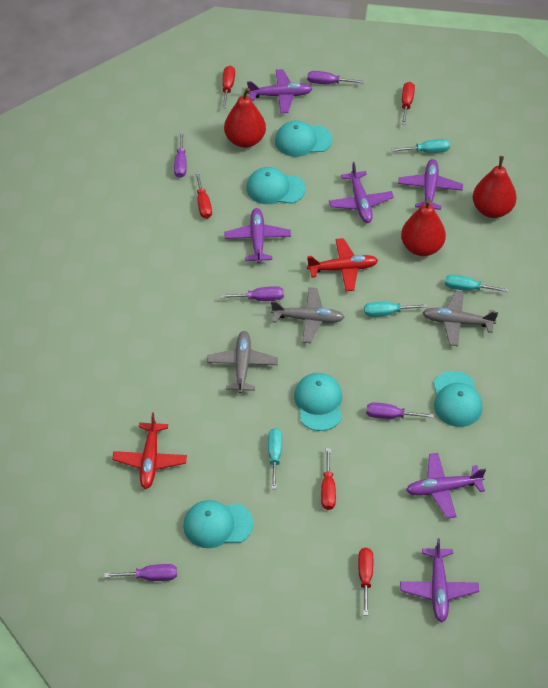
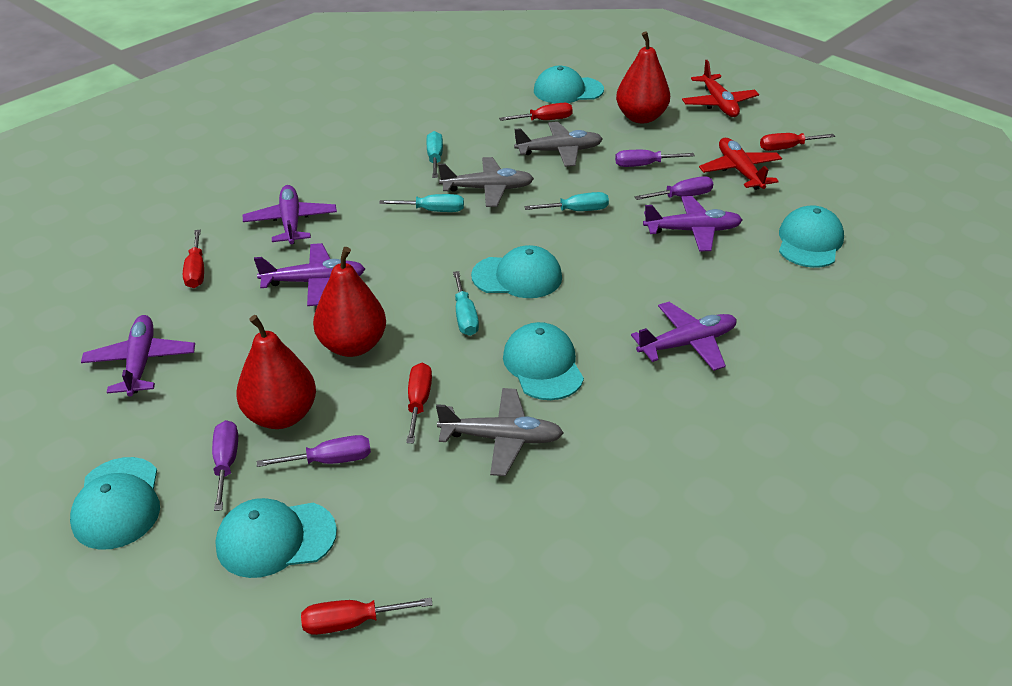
purple plane: [224,208,291,264] [247,69,312,113] [329,162,394,223] [398,159,463,210] [400,538,479,623] [406,453,486,519] = 6 -> [81,315,195,397] [243,185,337,244] [254,243,365,306] [631,302,737,371] [643,196,742,252] = 5
purple screwdriver: [104,564,177,581] [174,132,187,178] [220,286,284,301] [307,71,364,84] [366,402,434,419] = 5 -> [212,420,238,511] [257,435,371,467] [615,150,695,167] [635,176,713,200] = 4
turquoise cap: [183,500,253,548] [246,167,305,204] [275,121,332,157] [294,373,342,431] [434,371,482,427] = 5 -> [70,457,160,550] [215,498,337,578] [471,245,562,298] [503,322,584,400] [534,66,604,104] [779,205,844,268] = 6

